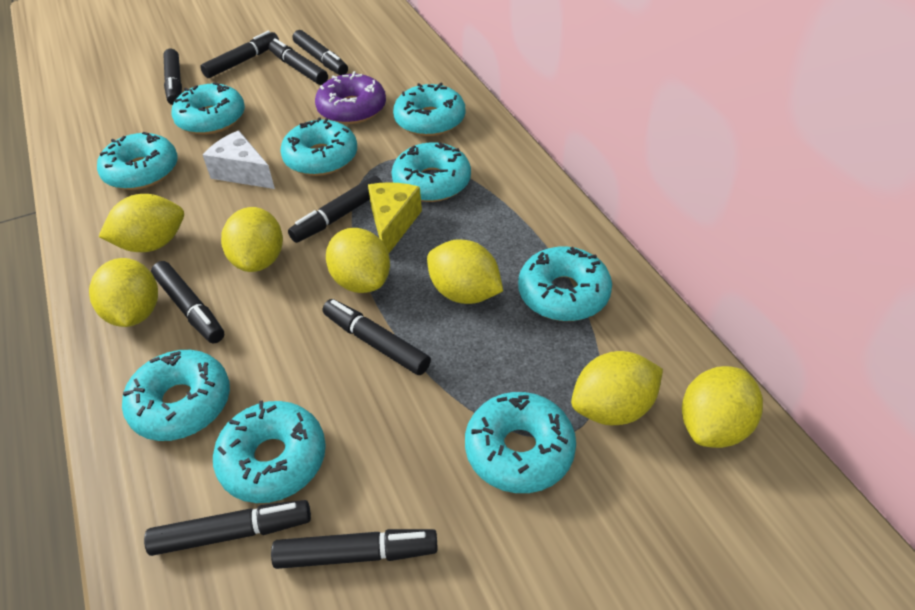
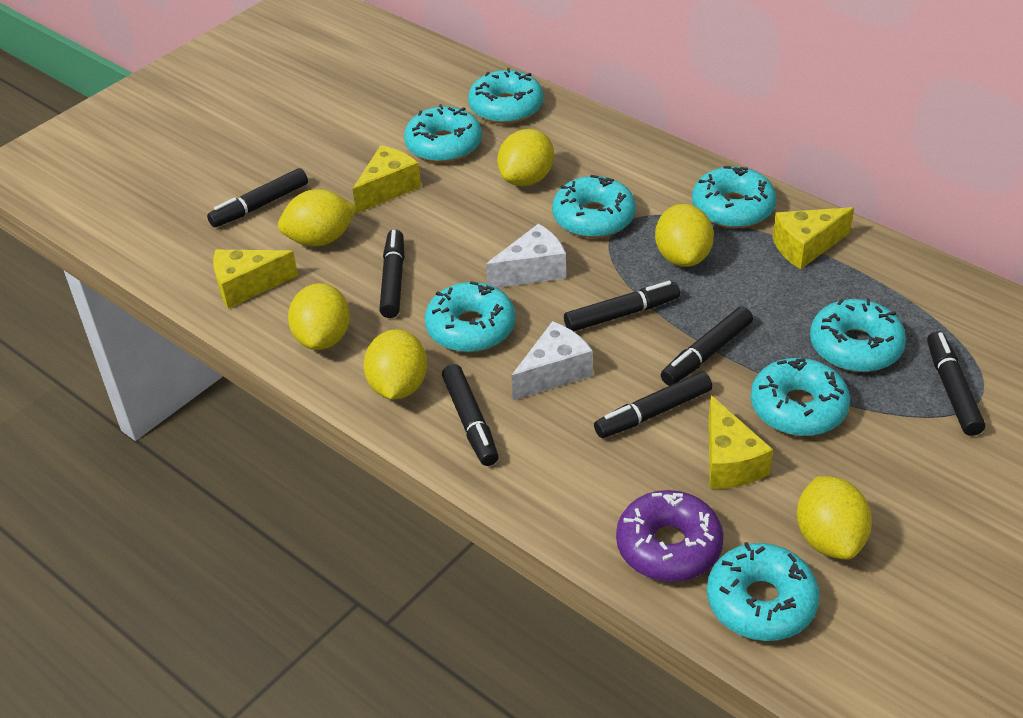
black marker: [144,500,311,556] [151,261,225,343] [163,49,182,105] [200,31,279,78] [269,38,328,85] [271,529,438,569] [288,176,383,243] [293,30,348,75] [323,299,431,375] = 9 -> [207,168,308,227] [379,230,404,318] [442,364,499,466] [564,281,680,331] [594,371,712,438] [661,306,753,386] [927,331,985,436] = 7
turquoise donut: [97,132,178,190] [122,350,230,441] [171,82,245,135] [213,400,326,503] [280,117,357,176] [391,142,471,202] [393,82,465,136] [465,392,576,493] [518,246,612,321] = 9 -> [404,104,482,163] [425,281,515,352] [468,68,543,124] [552,175,636,238] [692,166,776,228] [707,542,820,641] [751,358,850,436] [810,298,906,372] = 8
white cheese: [203,131,275,189] = 1 -> [486,224,566,288] [511,321,593,400] = 2
yellow cheese: [368,182,422,253] = 1 -> [213,250,298,309] [353,145,421,213] [708,395,773,489] [773,207,854,269] = 4
yellow lemon: [89,258,158,327] [98,194,184,252] [221,207,283,272] [326,228,390,293] [427,239,503,304] [571,351,663,425] [682,366,763,448] = 7 -> [278,189,357,247] [288,283,350,350] [363,329,427,400] [497,129,554,186] [655,204,714,267] [797,476,872,560] = 6

